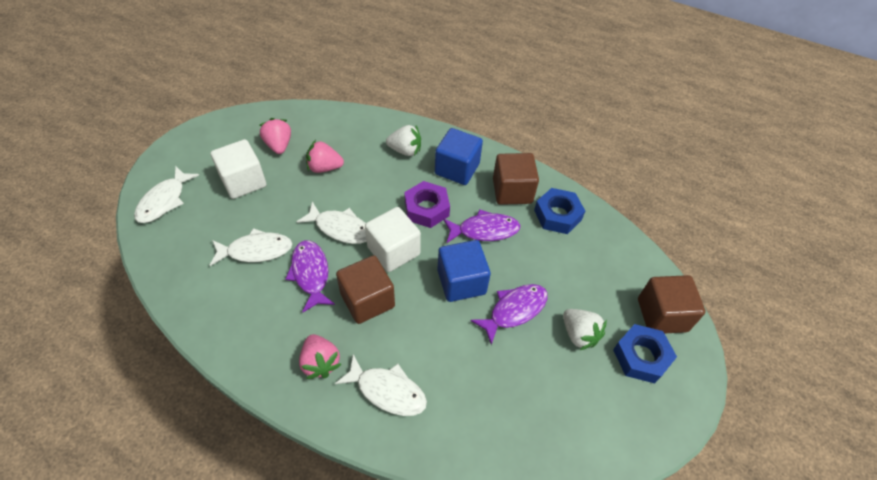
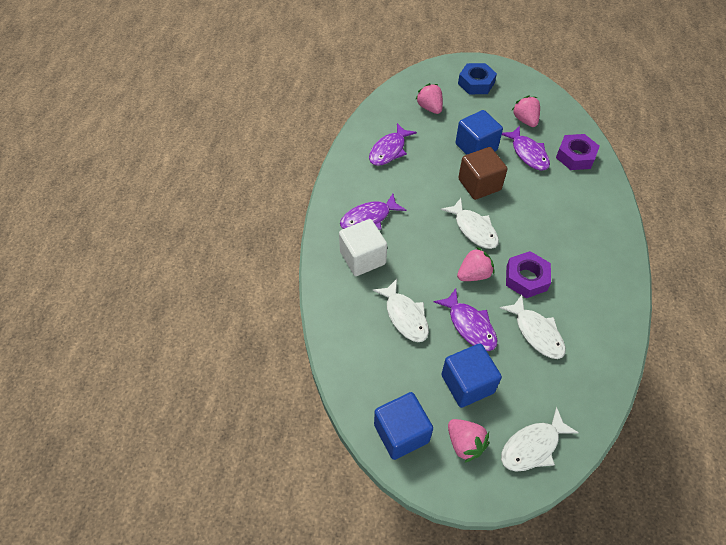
blue cube: [435,128,483,185] [437,240,491,302] = 2 -> [374,392,433,460] [442,343,502,408] [455,110,503,155] = 3
blue nut: [534,188,585,234] [613,324,677,383] = 2 -> [458,63,497,94] = 1
brown cube: [336,255,395,324] [493,153,539,205] [638,275,706,334] = 3 -> [458,147,507,200] = 1
pink strawberry: [259,118,291,154] [299,334,342,379] [306,140,344,173] = 3 -> [415,83,443,114] [448,419,489,463] [457,247,494,281] [512,95,540,127] = 4
purple fish: [285,240,335,313] [443,209,520,243] [471,284,548,345] = 3 -> [340,194,406,230] [369,123,417,166] [434,288,497,351] [502,126,550,171] = 4
purple nut: [404,181,450,228] = 1 -> [506,251,551,298] [556,134,600,170] = 2
white cube: [211,139,266,199] [365,207,421,272] = 2 -> [339,219,387,276] = 1
white strawberry: [386,125,421,156] [563,309,607,350] = 2 -> none = 0

